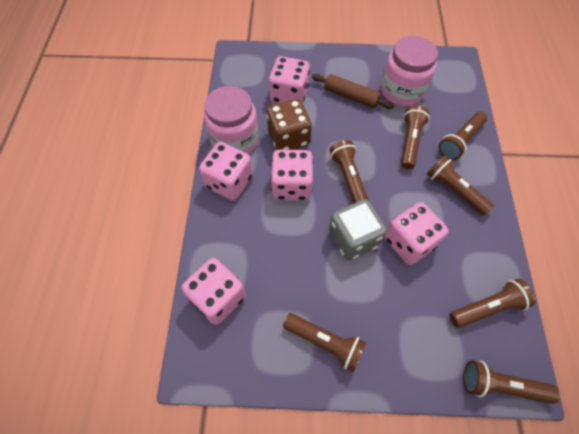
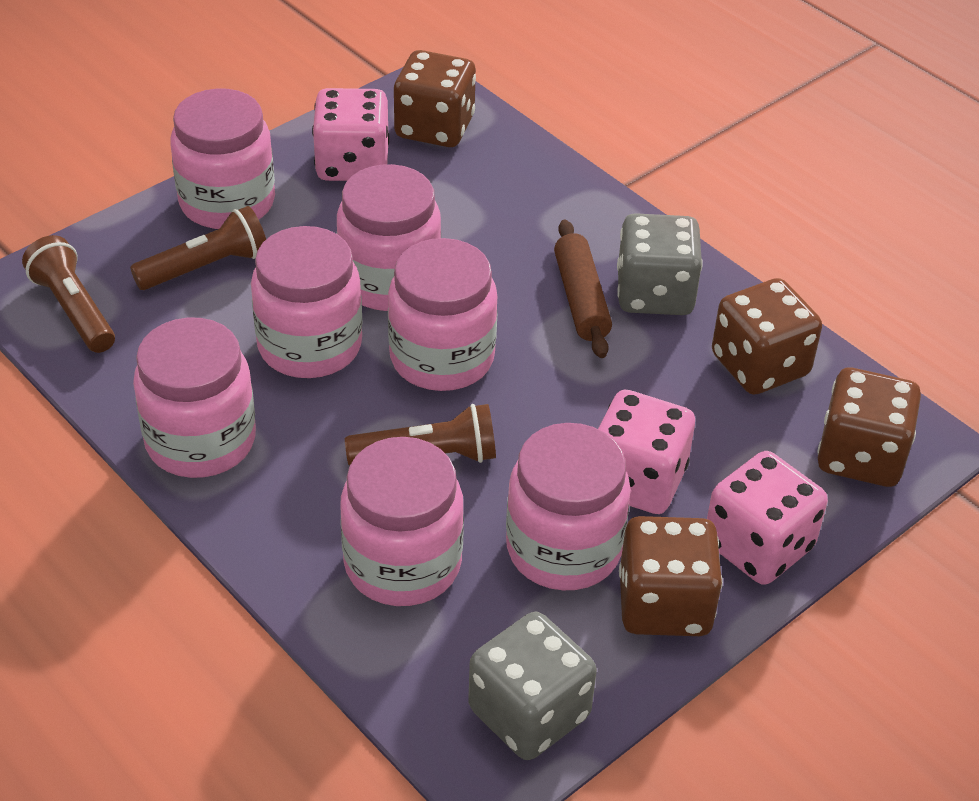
brown dice: [267,99,312,150] = 1 -> [394,50,476,147] [619,516,723,636] [712,278,822,395] [817,367,921,487] = 4
brown flashlight: [283,313,366,372] [330,140,369,203] [401,105,430,169] [427,156,494,215] [439,111,487,160] [450,279,536,328] [463,360,560,404] = 7 -> [22,235,115,353] [130,206,266,290] [345,404,496,466] = 3
grey dice: [329,199,387,260] = 1 -> [468,612,597,760] [617,213,703,315] = 2
pink dice: [182,258,246,325] [199,142,253,200] [269,56,310,103] [271,150,313,201] [385,202,449,265] = 5 -> [312,88,390,181] [598,390,695,514] [707,451,828,585] = 3
pink jar: [204,86,259,154] [381,36,438,106] = 2 -> [133,317,256,478] [170,88,275,229] [251,226,362,378] [337,164,441,311] [340,437,464,606] [388,238,497,391] [506,423,631,590] = 7

